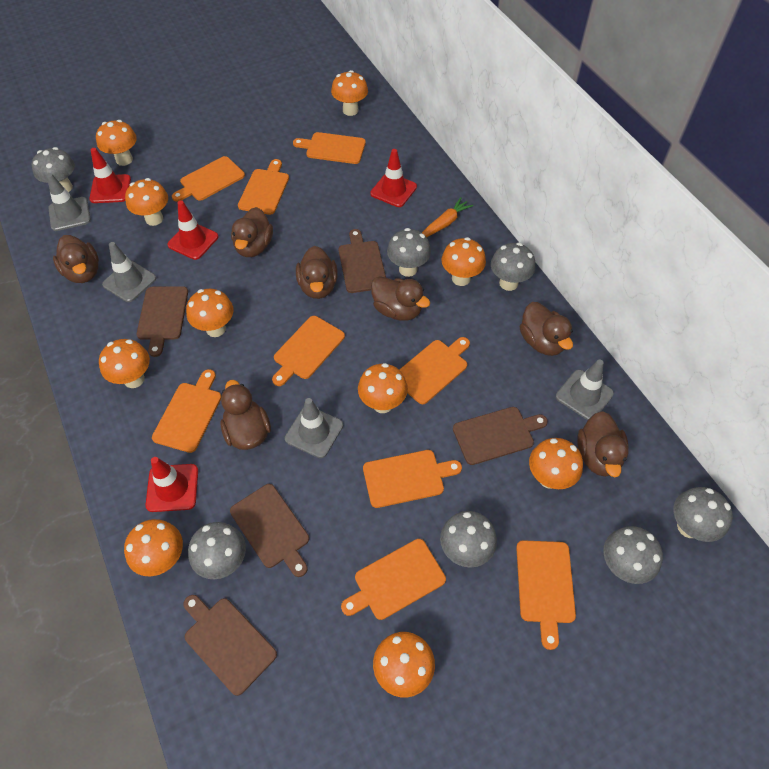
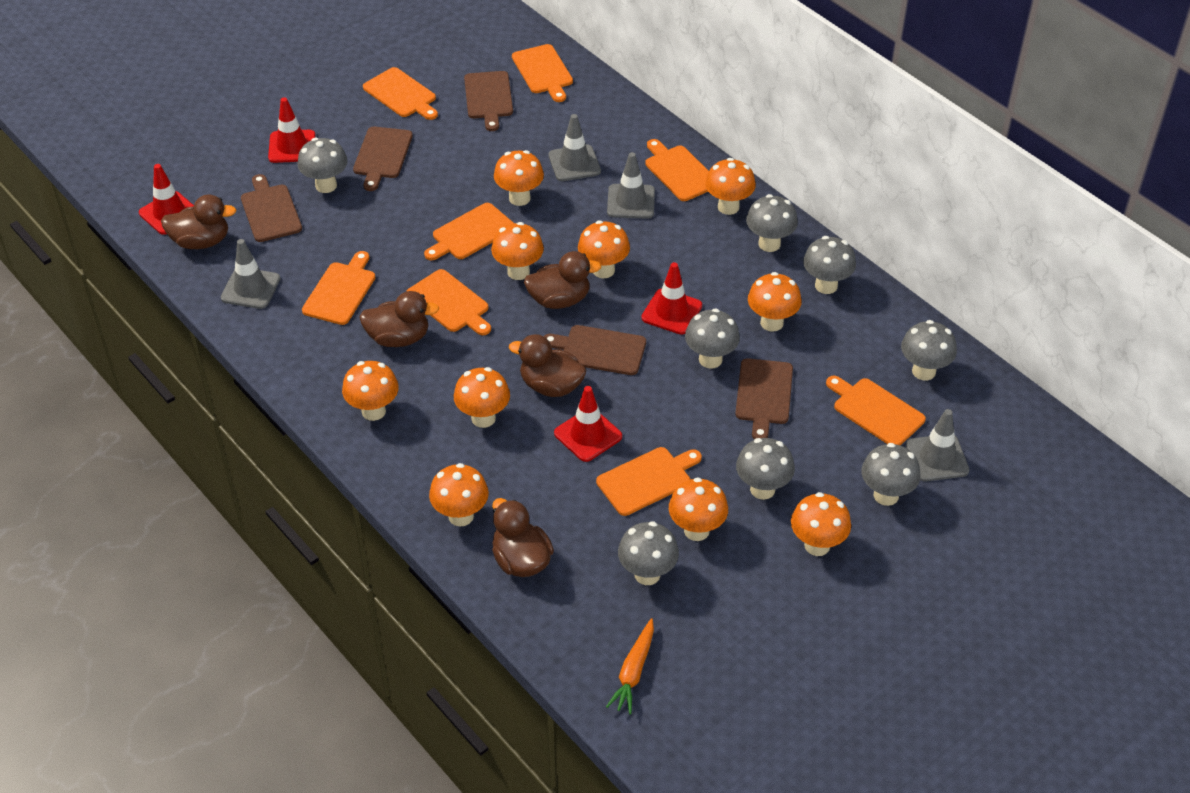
brown duck: [53,235,99,283] [221,380,271,450] [231,207,273,257] [296,246,338,299] [371,276,430,321] [520,302,573,356] [577,411,629,477] = 7 -> [161,194,237,249] [359,291,439,347] [492,498,554,577] [509,334,586,397] [524,251,602,309] = 5
grey mushroom: [32,147,75,192] [188,522,246,579] [387,228,431,277] [440,511,497,568] [491,243,535,291] [603,526,663,584] [673,487,733,542] = 7 -> [297,138,348,193] [618,521,679,585] [685,309,740,369] [736,438,795,500] [746,194,798,252] [803,236,856,294] [861,443,921,506] [901,320,957,380] = 8
orange cutting board: [152,369,221,453] [172,156,245,202] [238,159,289,215] [272,316,345,386] [293,132,366,164] [341,539,446,620] [363,450,462,508] [399,337,470,404] [516,540,576,650] = 9 -> [302,251,376,325] [363,67,438,120] [406,269,491,335] [424,203,513,260] [512,44,573,102] [596,447,702,516] [645,139,709,201] [826,376,926,446] = 8

